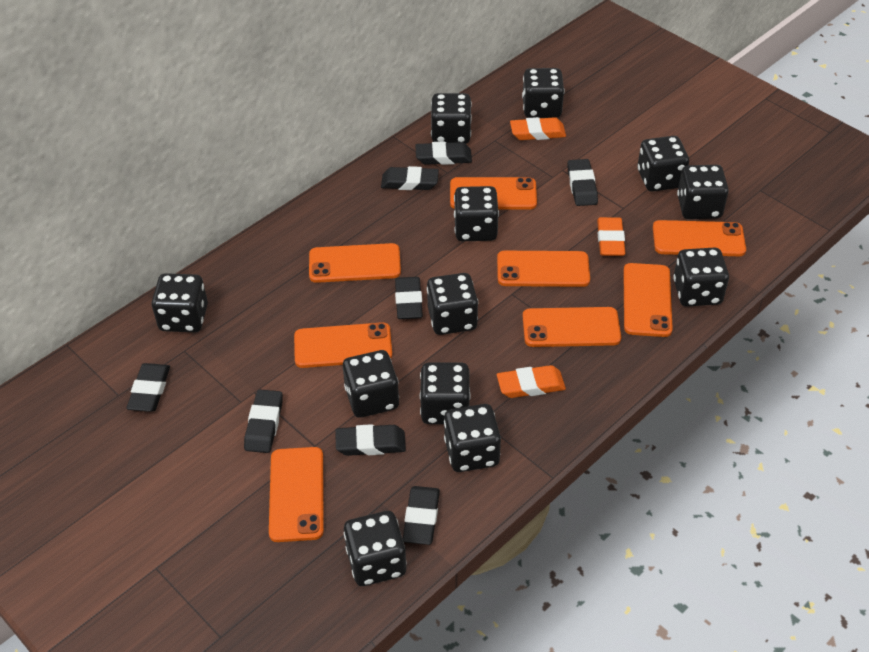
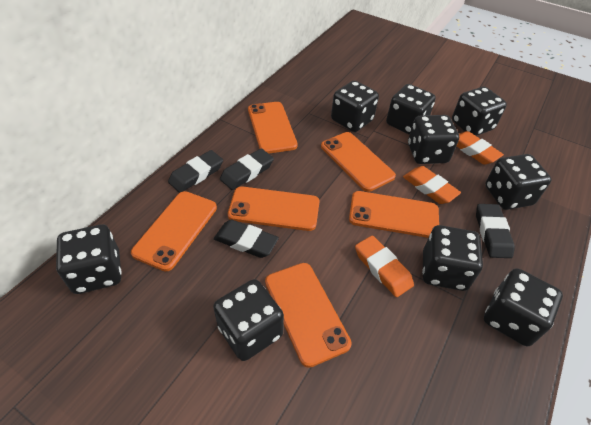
black dice: [152,273,208,332] [343,350,399,418] [344,511,407,586] [420,363,471,424] [427,273,478,335] [431,93,472,144] [444,404,501,472] [454,186,499,241] [522,68,564,118] [638,136,689,192] [673,248,729,307] [677,165,729,219] = 12 -> [56,225,122,294] [213,279,284,361] [331,81,379,132] [386,84,436,135] [408,115,459,164] [422,225,483,291] [452,87,507,136] [484,268,563,346] [485,154,552,210] = 9
black eraser: [126,363,170,412] [244,389,283,453] [335,424,406,456] [381,166,439,190] [395,277,423,319] [403,486,440,545] [415,141,472,165] [567,159,598,206] = 8 -> [168,150,223,193] [214,220,279,258] [220,148,274,190] [476,204,515,258] = 4
orange phone: [269,447,324,542] [294,322,392,368] [309,243,401,283] [450,177,537,210] [497,251,590,287] [523,307,621,347] [623,263,673,337] [653,220,746,256] = 8 -> [131,191,217,272] [228,187,320,231] [248,102,298,154] [265,263,352,368] [321,132,396,192] [349,191,439,238] = 6

